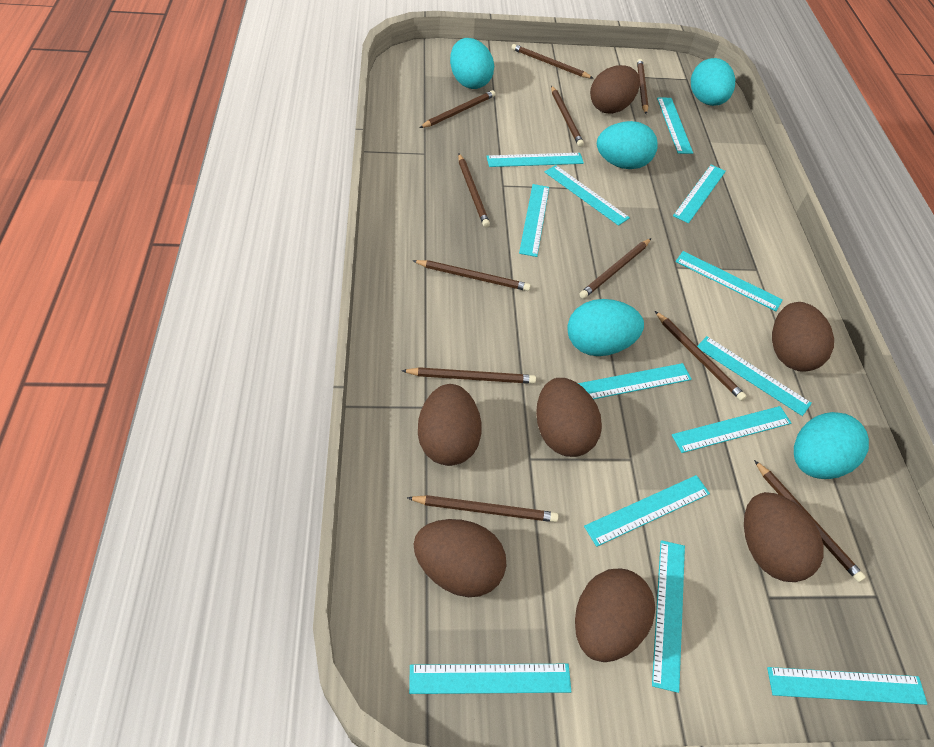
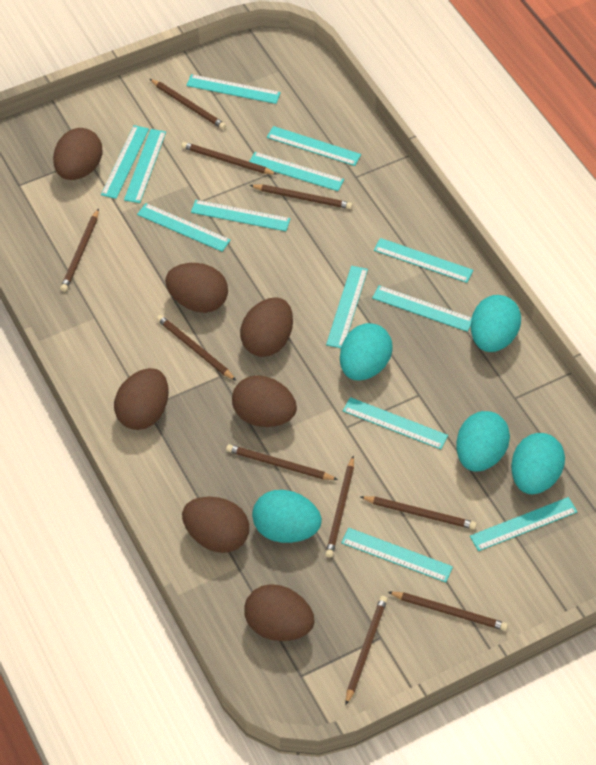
brown pencil: [401,367,536,384] [407,495,558,522] [412,260,531,291] [419,90,495,128] [458,154,490,227] [512,44,593,78] [551,86,584,147] [579,238,651,299] [637,59,648,114] [655,311,747,401] [754,460,866,582] = 11 -> [60,208,99,292] [150,79,226,129] [156,315,236,381] [181,142,277,175] [226,444,338,480] [250,185,352,209] [325,456,354,558] [346,596,388,705] [360,496,477,529] [388,592,508,631] = 10

